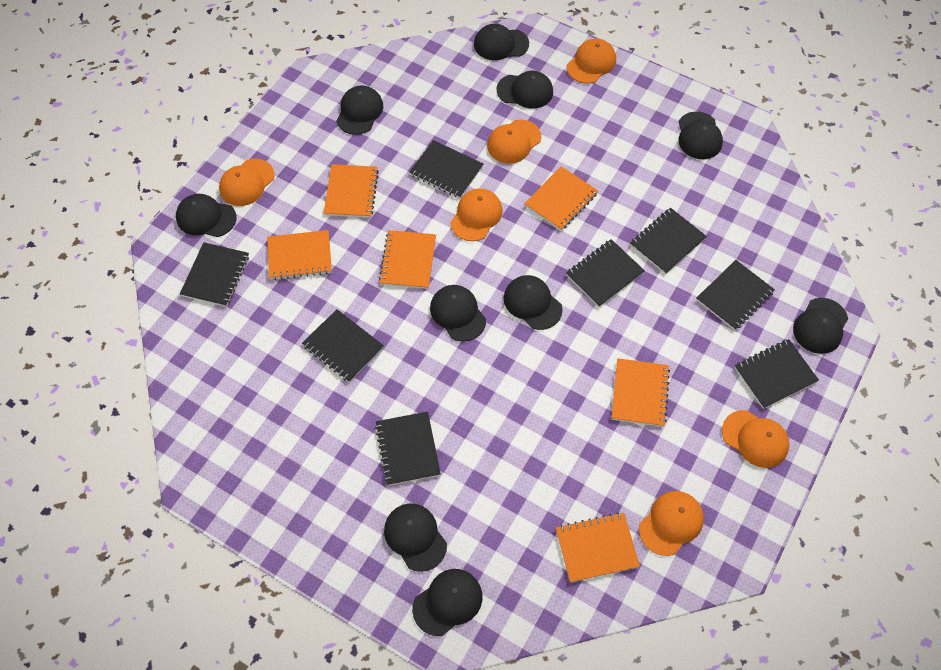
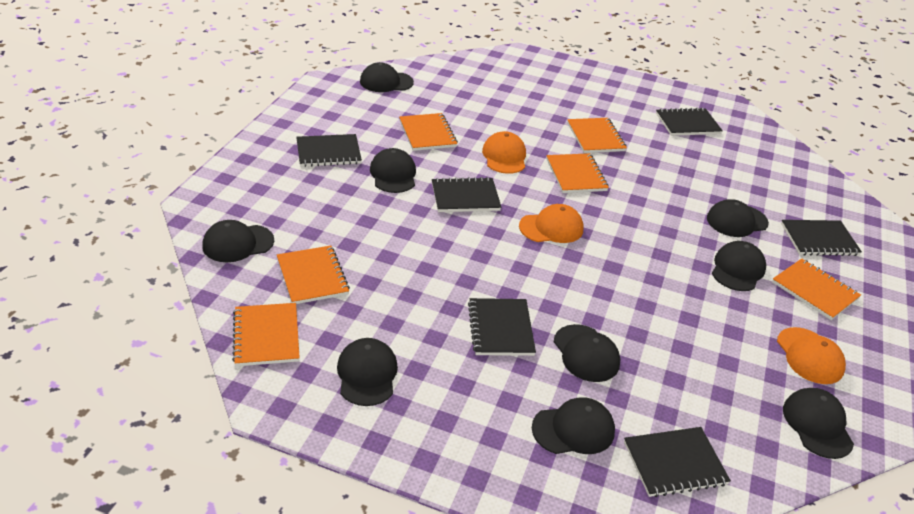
black cap: [176,194,237,237] [336,85,383,135] [384,503,447,572] [412,569,482,636] [430,285,486,342] [474,24,529,60] [497,71,553,109] [504,275,563,330] [679,112,723,159] [793,298,848,354] = 10 -> [202,220,274,262] [337,338,398,406] [360,62,414,92] [370,148,416,193] [532,397,615,454] [554,324,620,382] [707,199,769,237] [712,241,766,291] [783,388,854,459] = 9
black notebook: [180,242,249,307] [302,309,384,382] [375,411,441,486] [409,140,483,198] [566,239,645,307] [630,208,707,274] [696,260,775,330] [734,339,819,409] = 8 -> [296,134,362,167] [432,177,501,212] [468,298,536,356] [624,427,731,497] [656,108,723,136] [781,220,862,256] = 6
orange cap: [219,159,275,206] [450,188,503,241] [487,119,541,164] [567,38,616,83] [639,491,704,556] [722,410,790,468] = 6 -> [482,131,526,174] [519,204,584,243] [777,327,846,384] = 3

